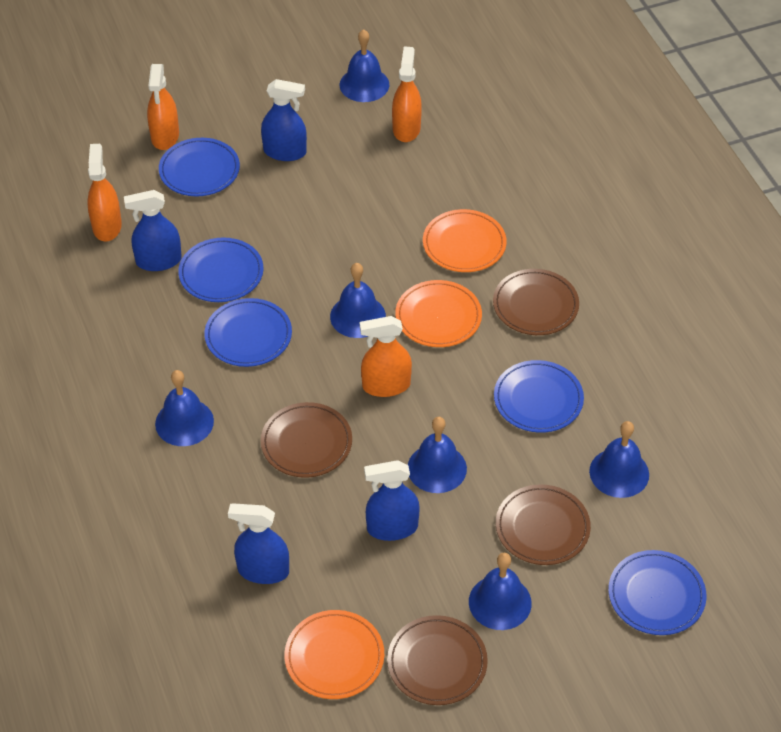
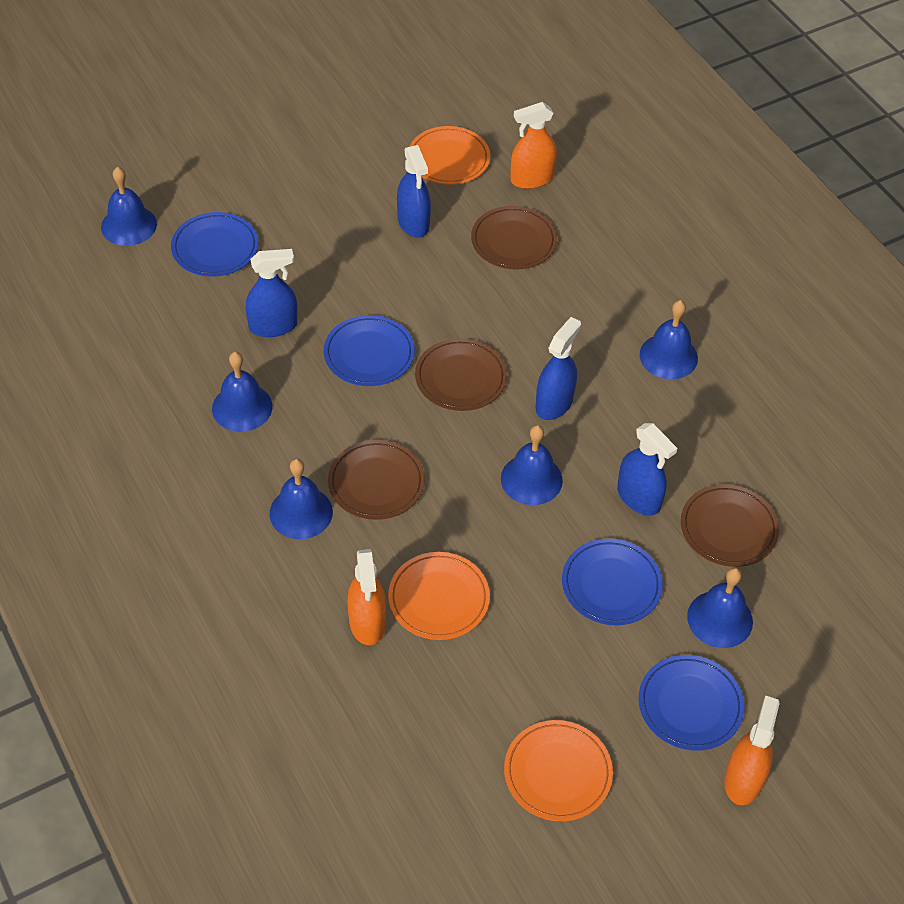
blue plate: [159,138,240,196] [178,237,264,302] [204,298,292,367] [494,360,584,433] [608,550,707,635] = 5 -> [171,212,258,277] [324,315,415,386] [562,539,663,626] [639,655,744,751] = 4
orange spray bottle: [87,144,122,241] [147,64,179,150] [360,316,412,397] [392,47,422,142] = 4 -> [348,549,386,645] [510,102,557,189] [724,696,780,805] = 3

